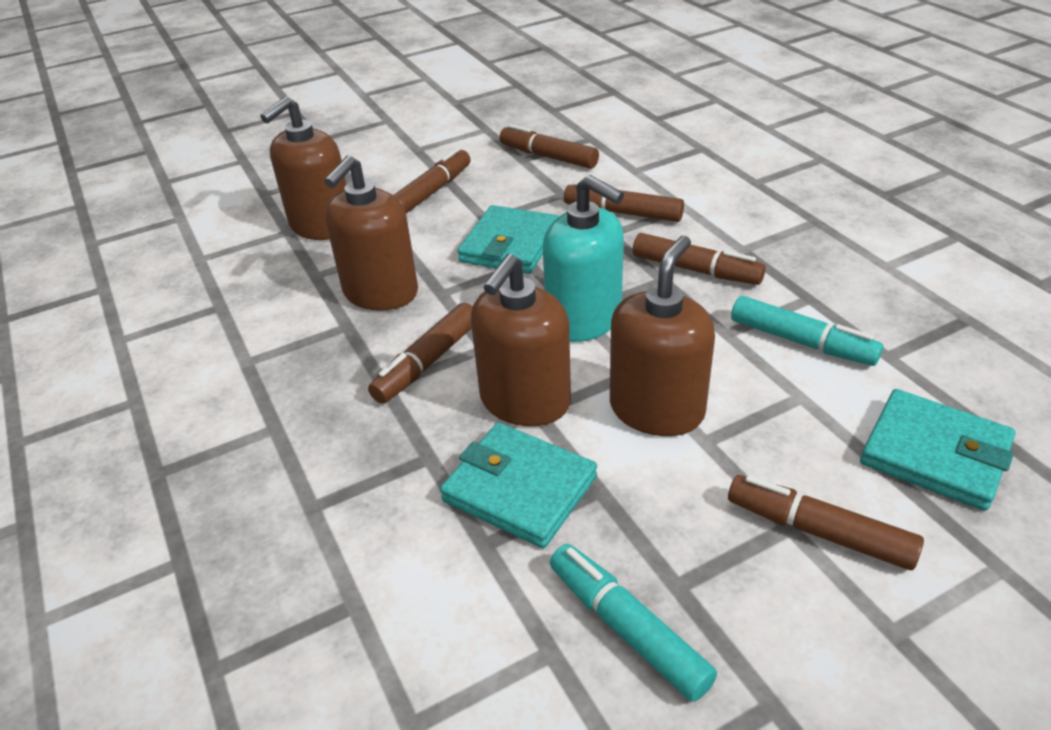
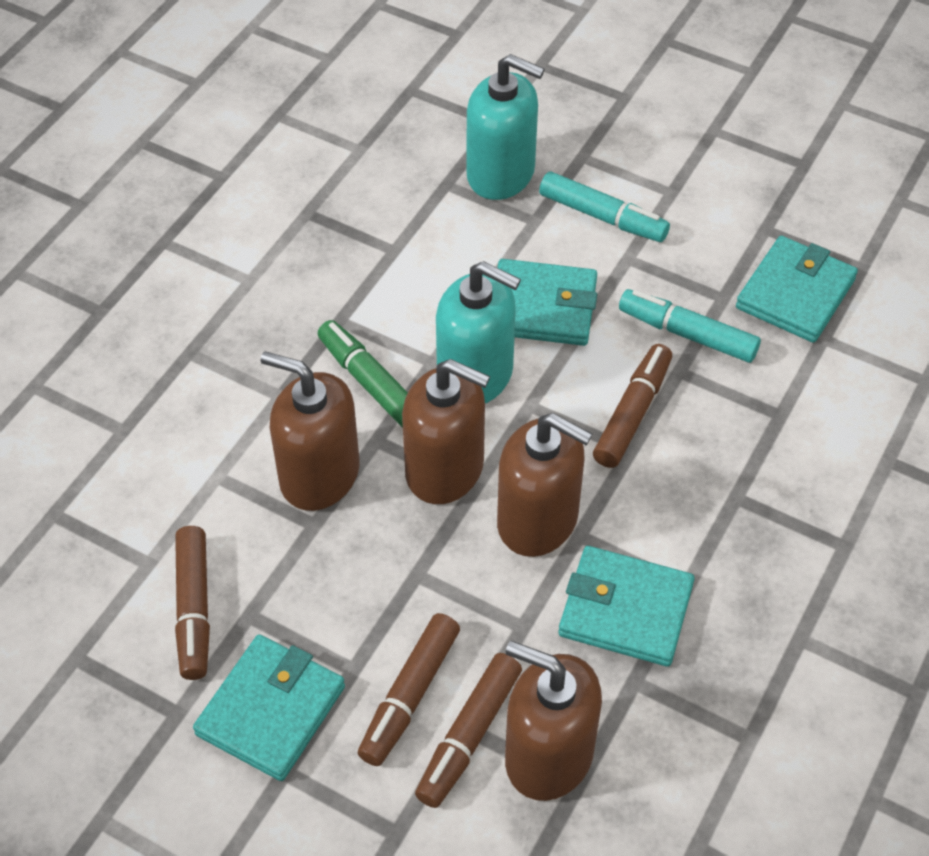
brown marker: [368,303,472,403] [393,148,471,213] [500,124,599,169] [564,181,684,222] [633,233,766,285] [728,475,924,570] = 6 -> [175,526,210,680] [358,613,460,766] [415,653,522,808] [593,344,672,468] = 4
green marker: none = 0 -> [318,320,408,428] = 1
turquoise soap dispenser: [543,175,624,342] = 1 -> [436,261,521,403] [467,54,545,200] = 2
turquoise wallet: [440,423,597,548] [457,205,559,274] [860,389,1016,511] = 3 -> [193,635,345,781] [497,259,597,346] [559,546,695,667] [736,236,858,343] = 4

